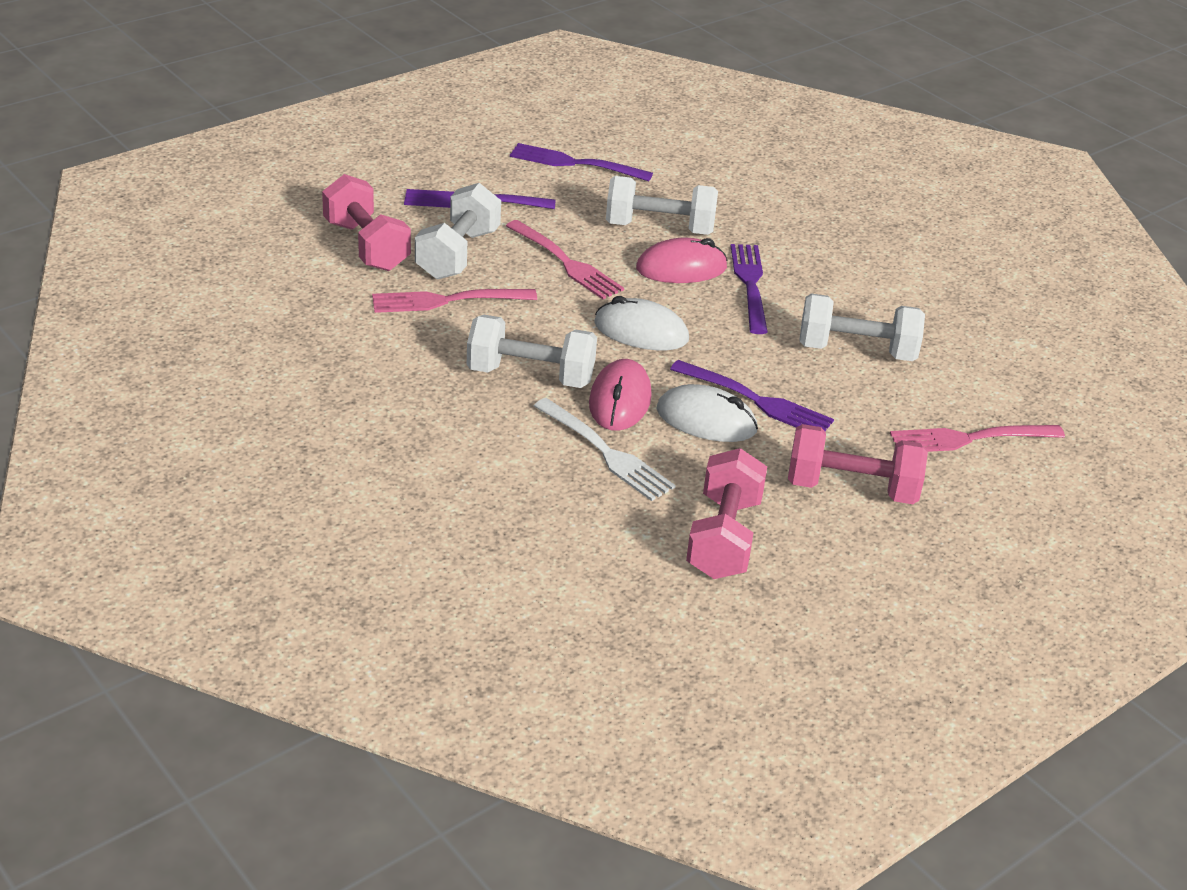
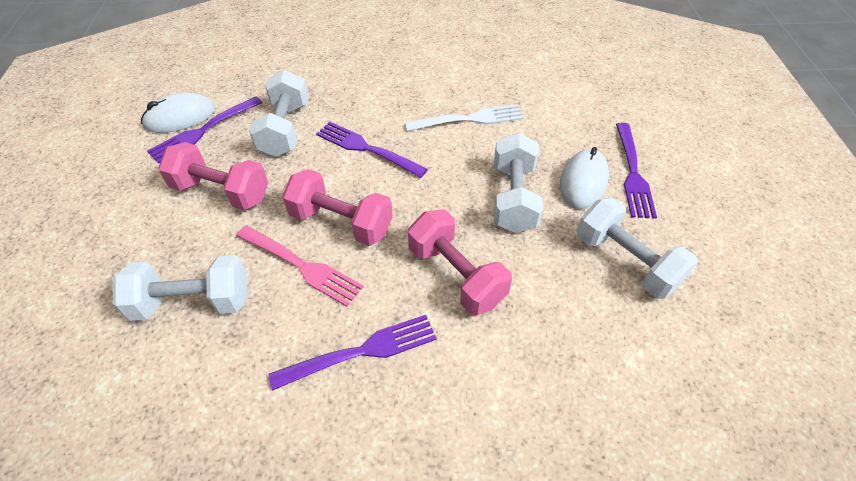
pink fork: [372,289,537,313] [506,220,624,299] [890,425,1065,452] = 3 -> [236,226,364,307] = 1
pink mouse: [589,359,652,431] [636,238,728,283] = 2 -> none = 0

